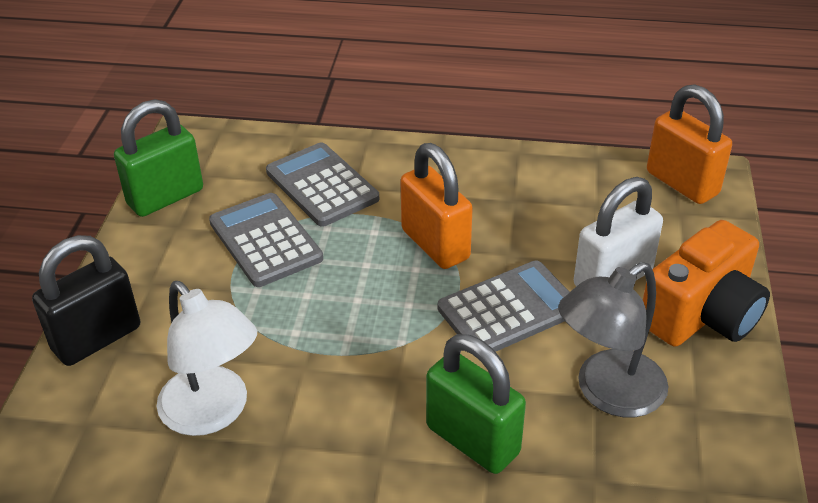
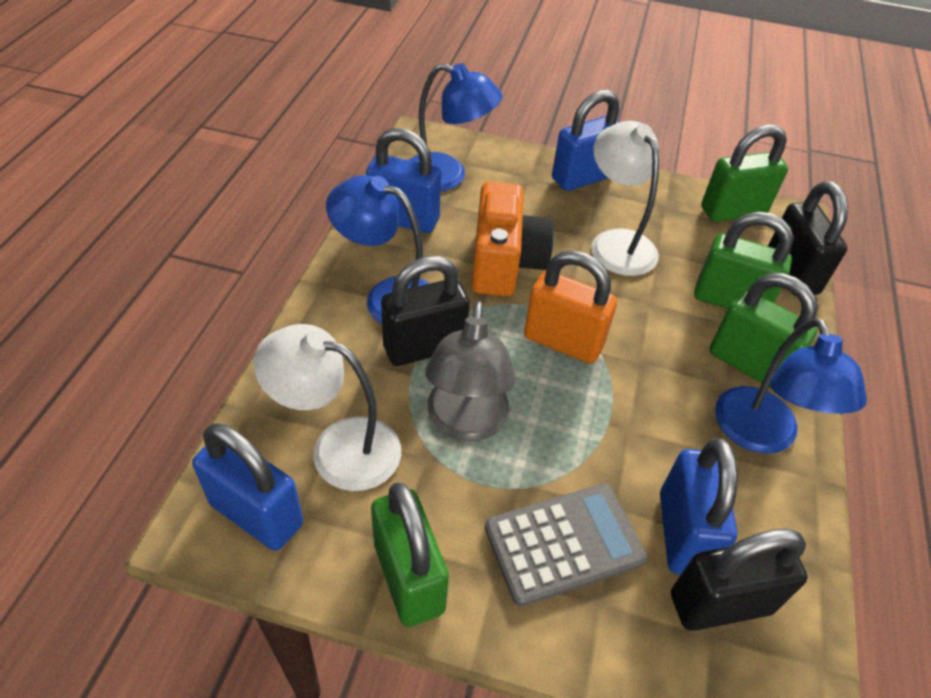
black padlock: [32,235,140,366] = 1 -> [381,256,470,366] [671,528,808,631] [768,181,848,296] = 3
blue lamp: none = 0 -> [326,175,430,324] [409,63,502,191] [715,318,867,454] = 3
blue padlock: none = 0 -> [192,423,303,551] [366,128,441,233] [552,90,620,191] [660,438,738,574] = 4
green padlock: [114,99,203,217] [426,334,526,474] = 2 -> [371,482,449,627] [694,212,794,309] [701,124,788,222] [710,273,818,389] = 4
grey calculator: [209,193,323,287] [266,143,379,227] [438,261,569,352] = 3 -> [485,484,647,607] = 1
orange padlock: [400,143,473,269] [647,84,732,204] = 2 -> [524,250,617,364] = 1
white lamp: [157,281,257,436] = 1 -> [253,324,401,491] [591,121,659,276] = 2
white padlock: [574,177,663,286] = 1 -> none = 0

